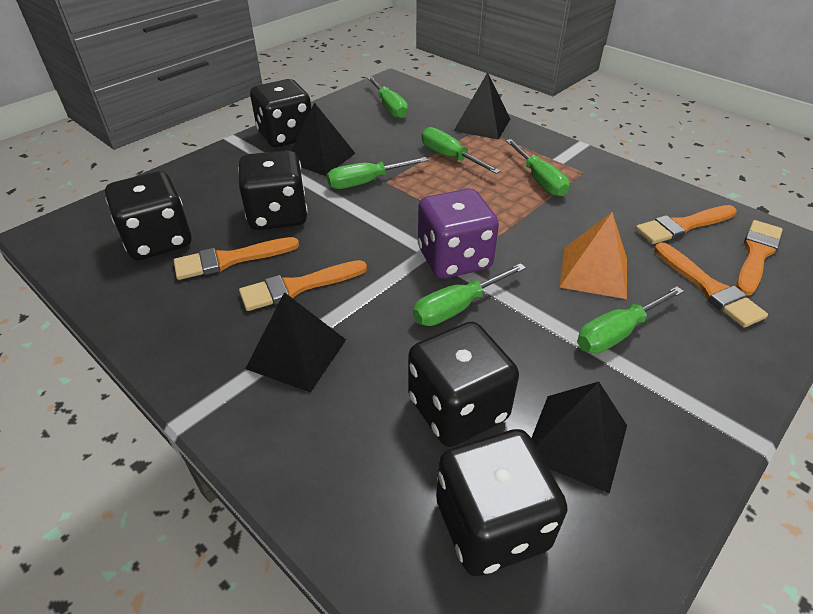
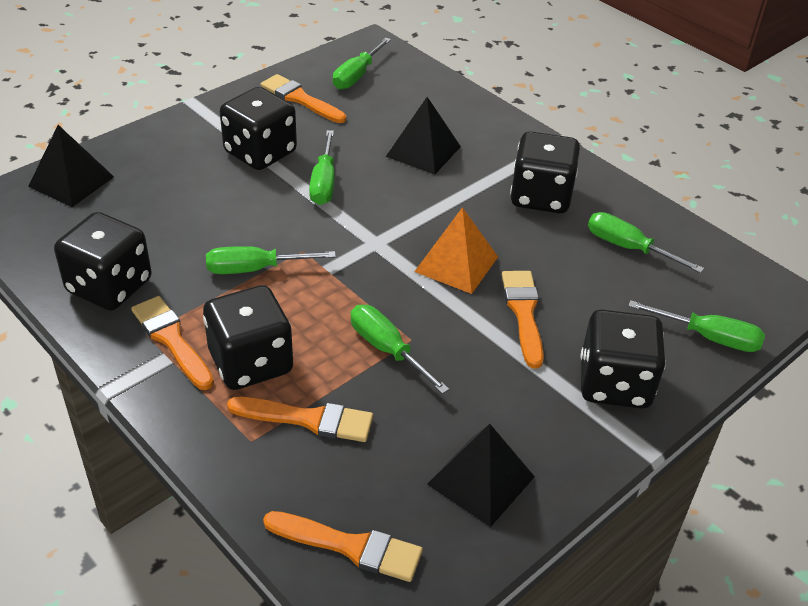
black pyramid: [245,292,346,393] [291,102,356,176] [454,72,510,140] [531,382,627,494] = 4 -> [28,125,114,207] [386,97,461,175] [427,424,535,527] = 3
purple dice: [418,188,499,279] = 1 -> none = 0

